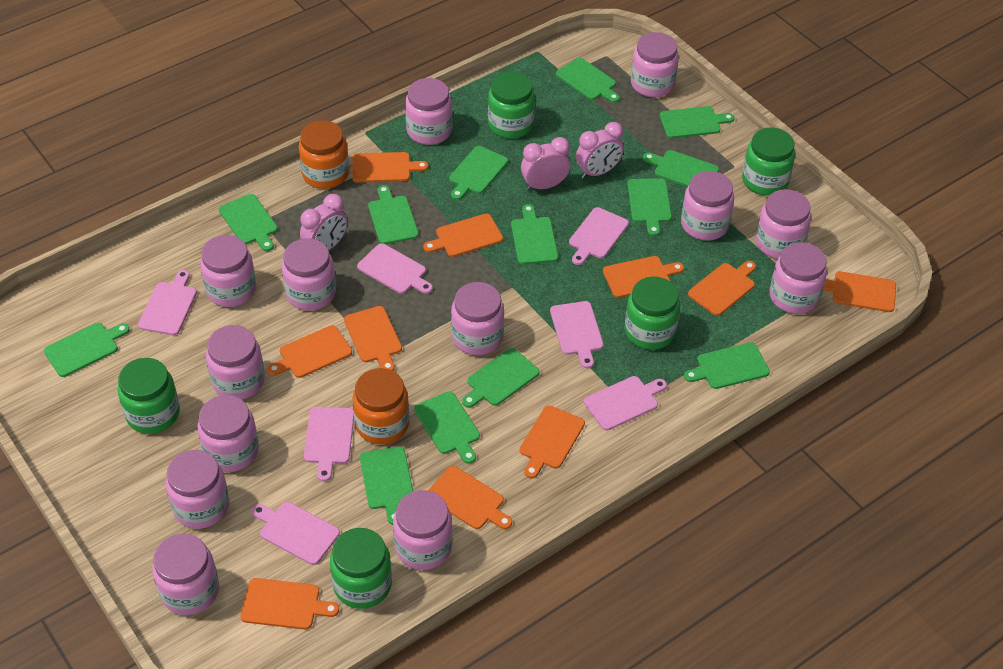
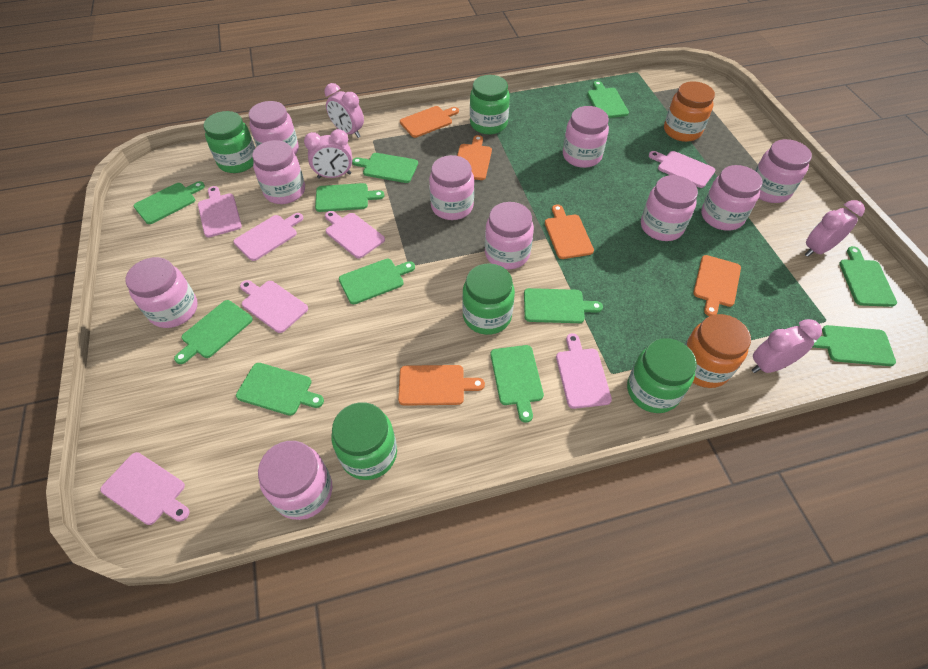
green cutting board: [44,323,130,377] [219,194,278,251] [360,446,413,525] [368,185,419,244] [414,391,480,464] [449,146,508,200] [462,348,539,408] [511,204,558,264] [556,58,620,103] [627,179,672,236] [643,150,719,187] [660,106,734,138] [684,342,770,389] = 13 -> [134,181,205,224] [174,300,253,364] [236,363,324,416] [315,183,385,212] [339,259,415,304] [352,153,418,183] [490,345,544,423] [524,288,603,323] [587,81,629,118] [813,325,896,366] [839,246,897,307] = 11
orange cutting board: [240,578,339,630] [267,325,352,378] [344,306,402,371] [352,152,428,183] [423,214,503,257] [428,466,512,529] [520,405,585,479] [603,256,684,298] [688,261,756,316] [823,271,896,312] = 10 -> [398,365,485,406] [400,106,459,138] [457,135,492,180] [545,204,594,259] [693,255,741,316] = 5
pink clock: [300,194,348,250] [521,137,571,191] [576,122,624,179] = 3 -> [304,129,352,178] [325,83,364,138] [752,319,822,373] [805,200,865,257] = 4
pink jar: [152,534,219,615] [166,450,229,529] [197,395,259,472] [200,235,256,307] [206,325,265,400] [282,238,336,311] [393,490,453,570] [405,78,453,145] [451,282,504,355] [631,32,679,97] [681,171,734,240] [756,189,811,259] [770,242,827,314] = 13 -> [125,257,198,328] [249,101,299,154] [252,140,305,204] [258,441,332,520] [429,155,474,220] [485,202,534,269] [563,106,609,168] [641,175,698,241] [701,165,762,231] [755,139,812,203] = 10

